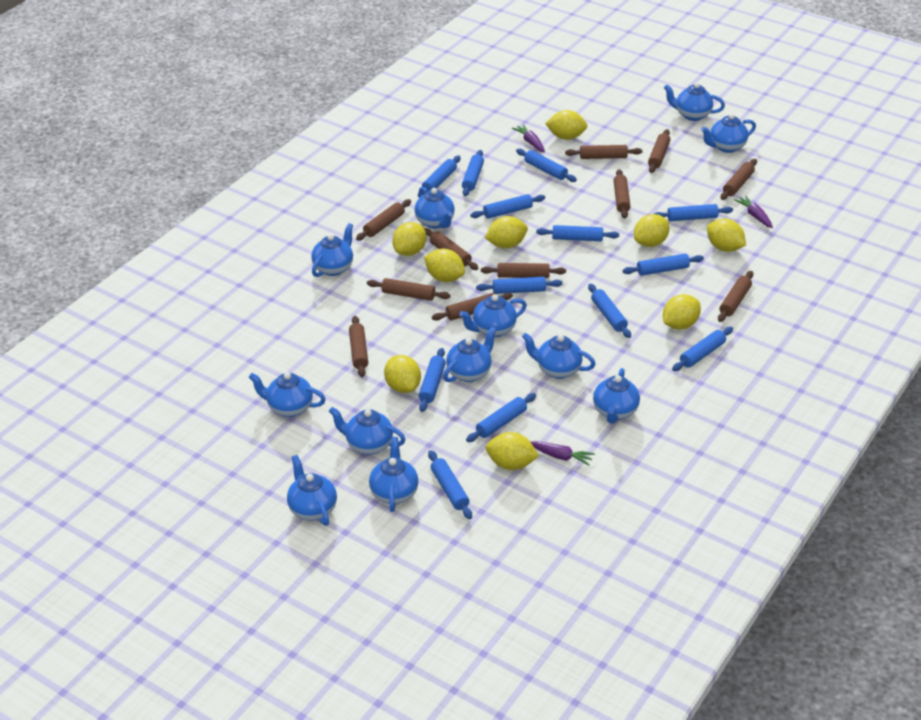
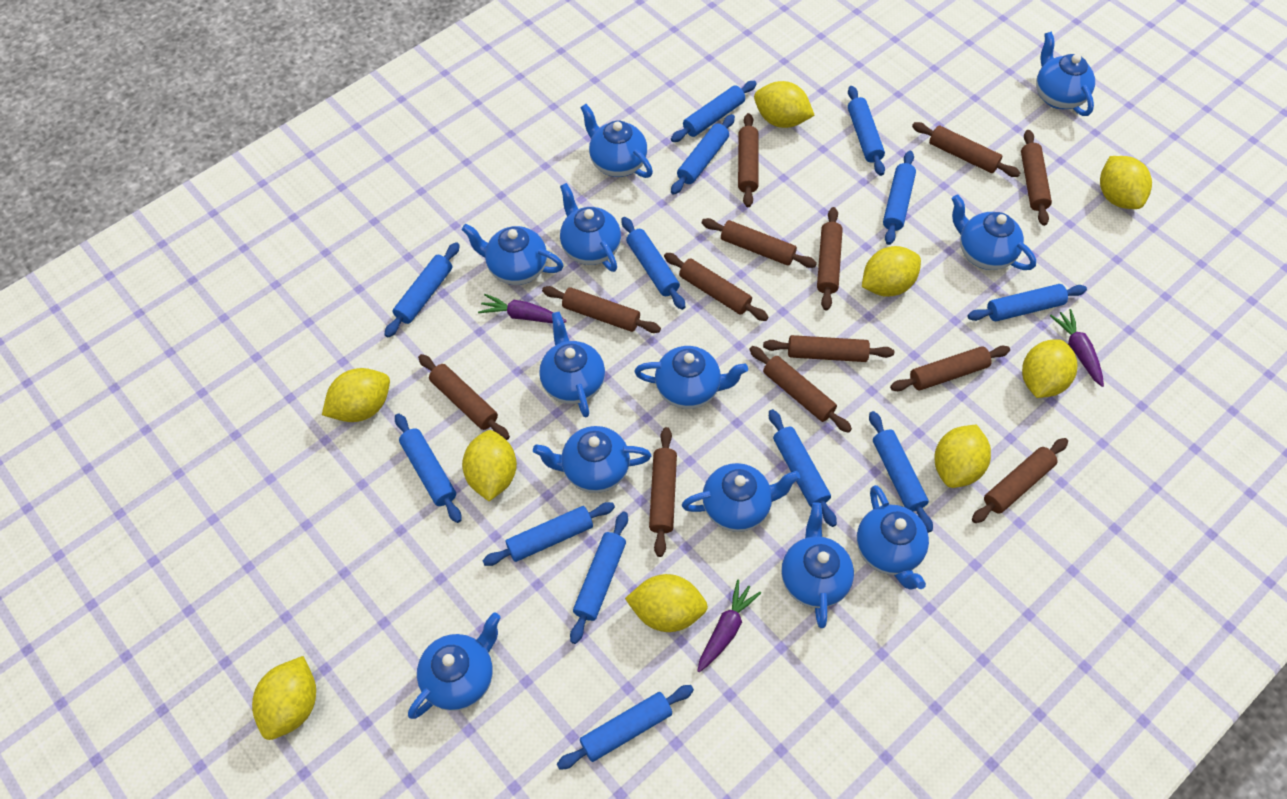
brown rolling pin: [349,316,368,377] [356,199,411,241] [367,278,450,301] [424,228,478,270] [432,293,513,321] [481,263,566,278] [565,145,642,159] [613,169,631,218] [648,129,671,173] [718,271,753,322] [720,159,757,200] = 11 -> [418,354,510,440] [542,286,661,333] [649,427,677,557] [664,253,769,321] [702,218,817,268] [738,113,759,207] [749,346,852,433] [763,335,894,362] [817,207,843,310] [890,346,1010,391] [912,122,1020,177] [972,438,1068,523] [1021,130,1052,226] = 13

